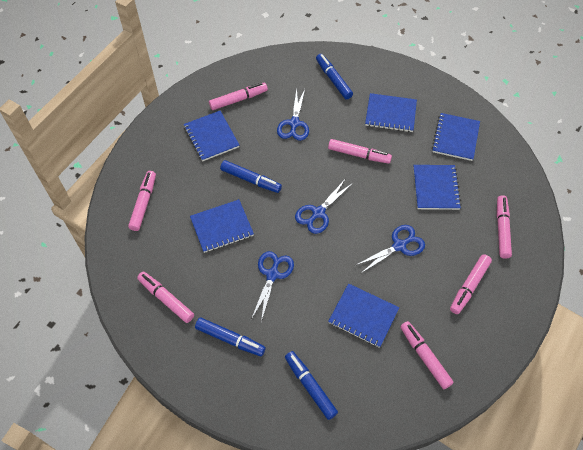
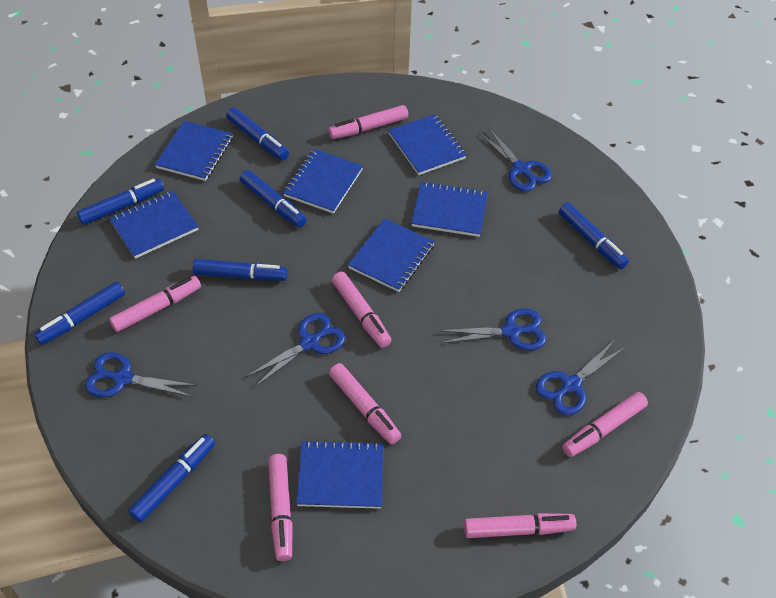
blue marker: [195,318,266,357] [220,160,282,193] [285,351,338,420] [316,54,353,99] = 4 -> [34,281,125,345] [77,179,164,225] [128,434,215,523] [193,259,288,281] [226,107,289,160] [240,170,307,228] [559,203,629,269] = 7
blue notebook: [184,111,239,161] [190,199,254,253] [328,283,399,348] [365,93,417,132] [413,165,461,210] [432,113,480,161] = 6 -> [109,190,199,259] [155,121,233,181] [283,149,363,214] [296,440,384,509] [348,218,435,292] [388,114,467,175] [411,182,488,237] = 7
blue scissors: [252,251,294,322] [277,89,309,141] [295,178,353,234] [355,225,425,274] = 4 -> [85,352,198,397] [246,313,346,387] [439,308,546,350] [479,127,552,192] [536,341,626,415] = 5

